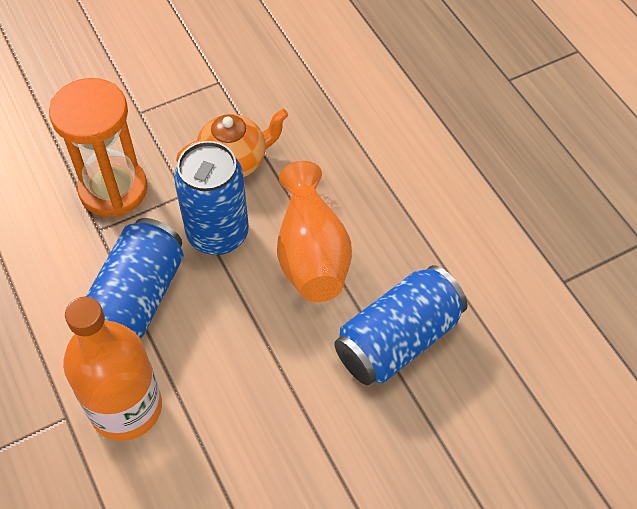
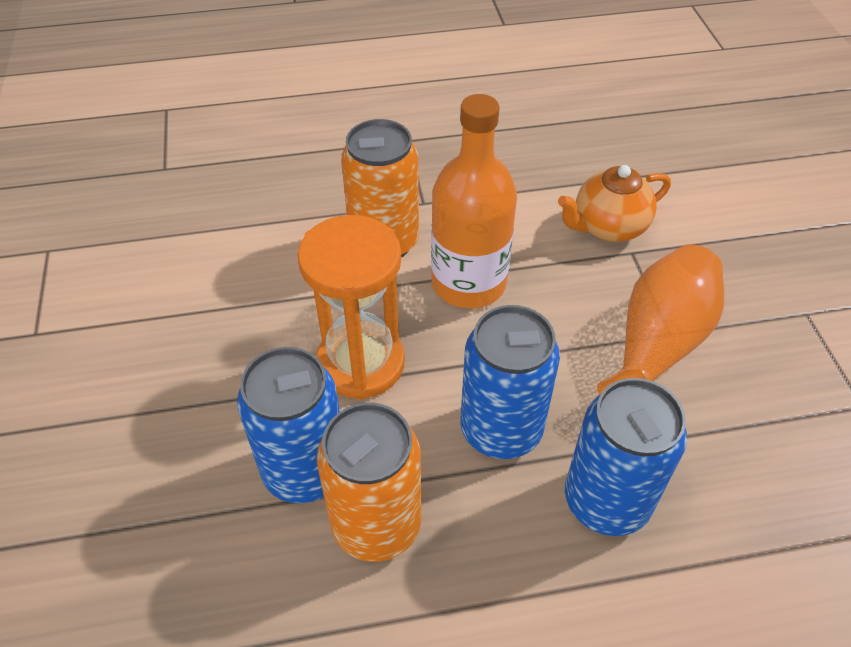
orange can: none = 0 -> [317,403,421,562] [341,119,419,258] = 2

